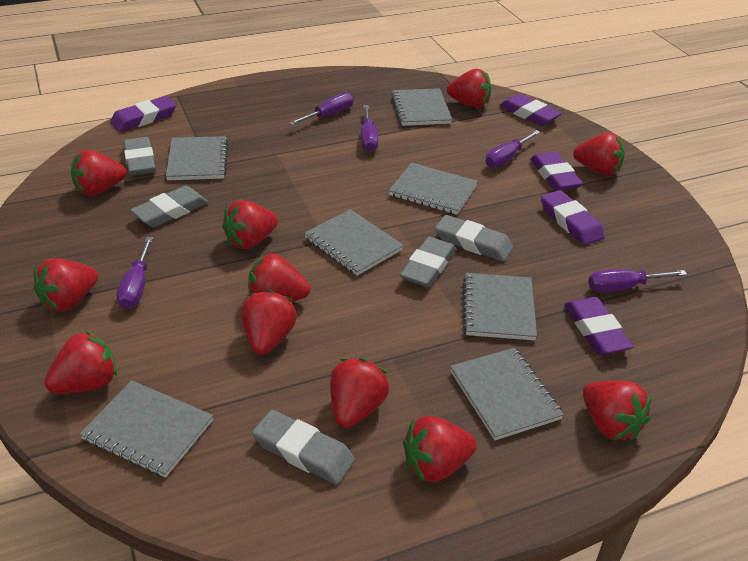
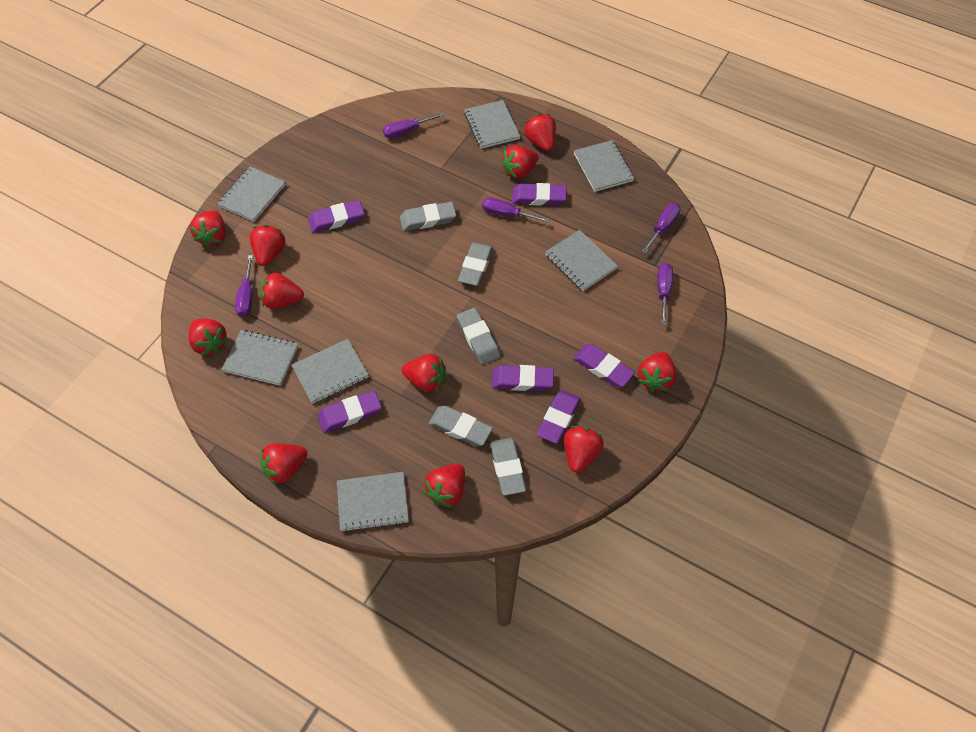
purple eraser: [110,96,176,132] [499,93,562,126] [530,152,583,191] [541,190,605,245] [564,297,633,355] = 5 -> [308,200,364,233] [318,391,382,433] [492,365,554,391] [512,183,567,206] [537,390,581,444] [573,344,635,387] = 6

